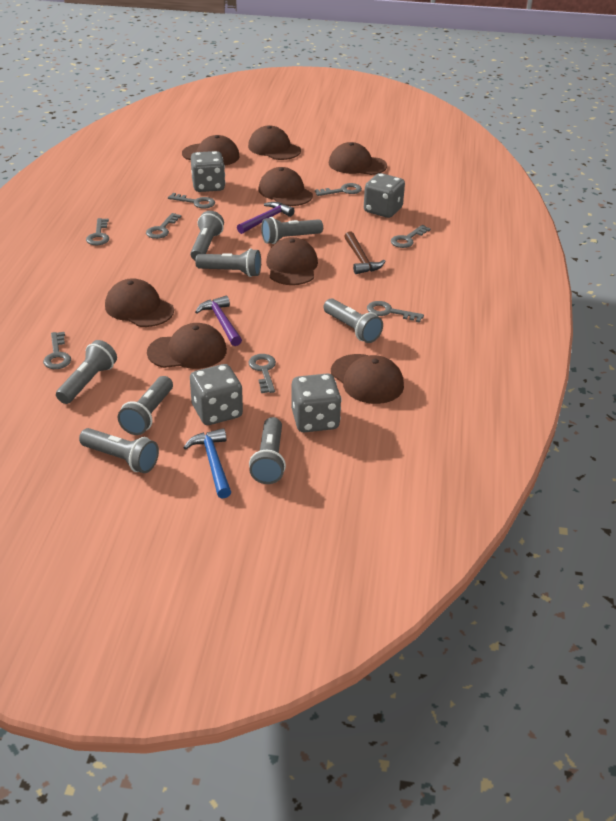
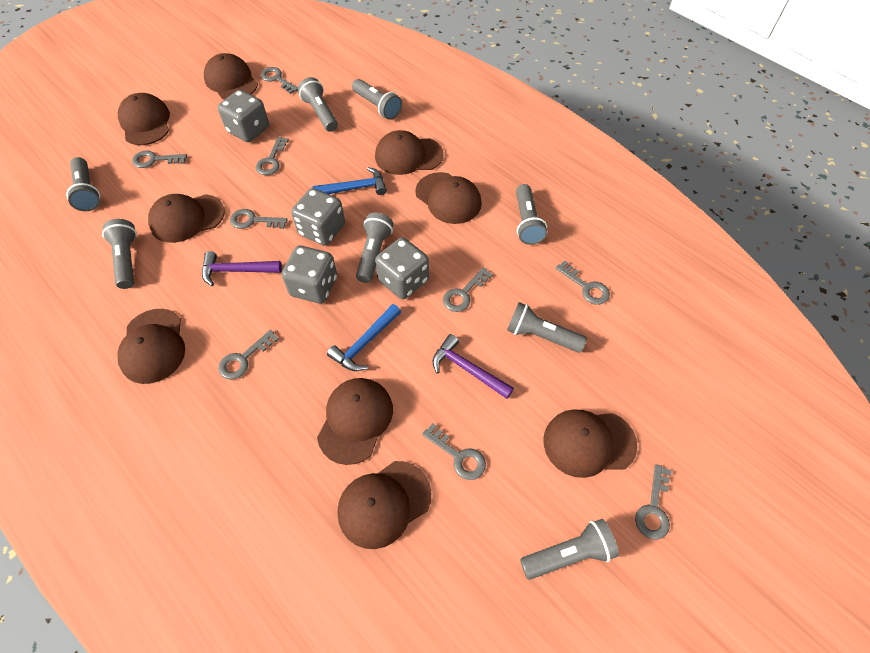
blue hammer: [183,428,231,499] = 1 -> [312,167,387,195] [327,304,401,371] = 2
brown cap: [105,278,174,327] [147,323,227,369] [182,135,239,166] [248,125,301,160] [258,167,313,206] [266,237,318,285] [329,142,387,175] [331,354,404,404] = 8 -> [117,309,185,384] [118,93,170,145] [148,194,225,243] [204,53,258,100] [317,378,393,465] [337,461,431,549] [375,130,444,175] [415,172,482,224] [543,409,637,478] = 9
brown hammer: [344,231,386,274] = 1 -> none = 0
grey key: [43,332,71,369] [86,218,109,245] [146,213,181,239] [168,193,215,209] [248,354,276,393] [315,183,362,196] [367,301,424,323] [391,225,431,248] = 8 -> [132,150,187,168] [218,330,279,380] [230,209,288,229] [256,137,289,175] [261,67,298,94] [422,423,486,480] [443,267,493,312] [556,260,610,305] [635,464,672,540] = 9

